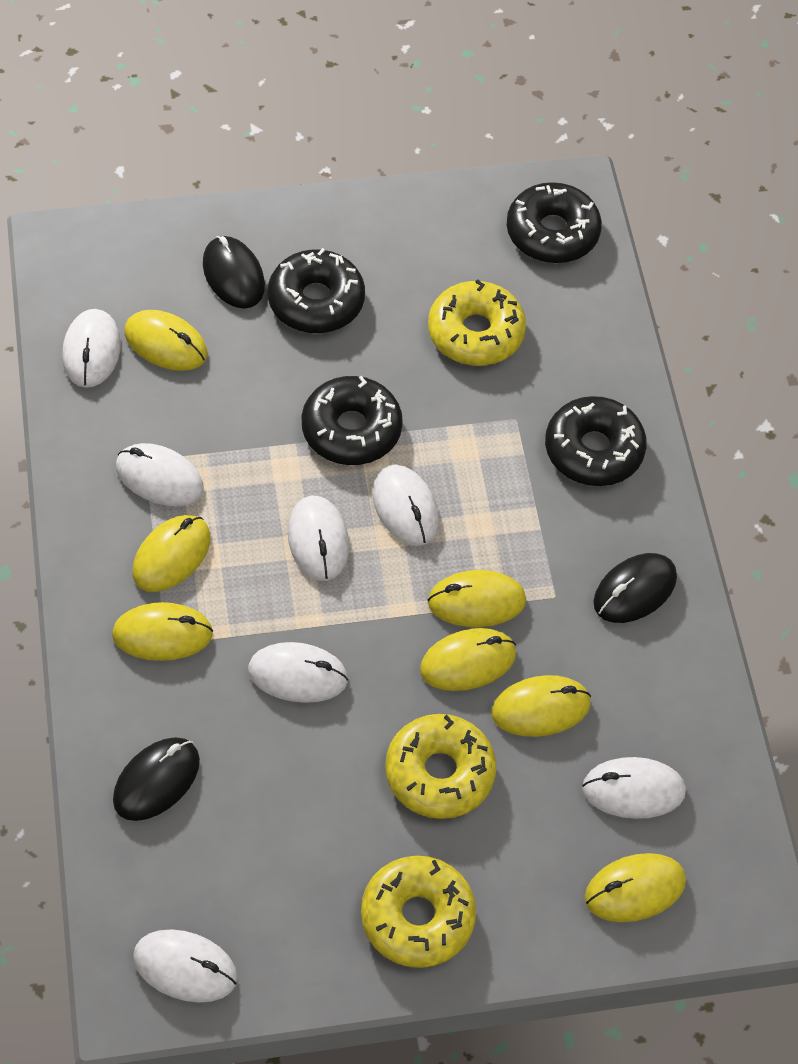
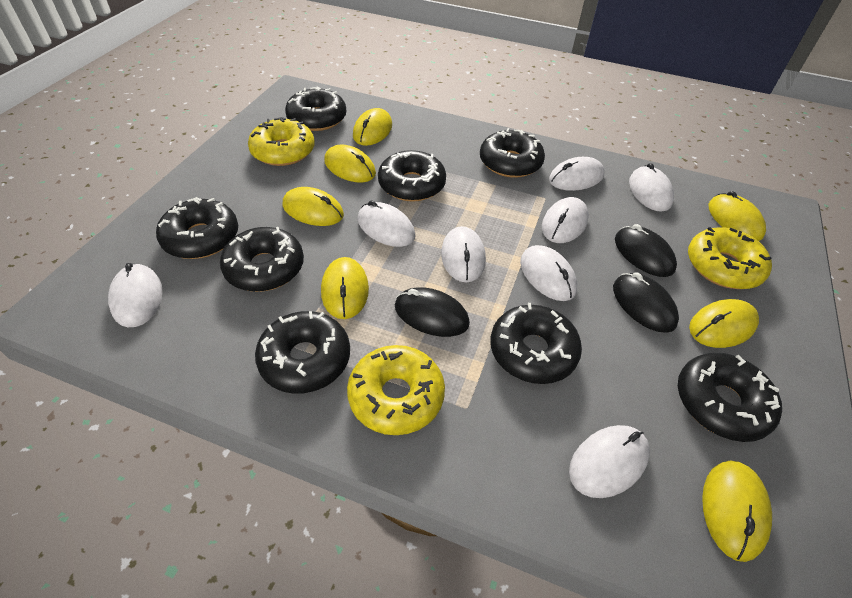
black donut: [268,248,365,333] [301,376,403,465] [507,182,602,263] [545,396,647,486] = 4 -> [156,197,238,259] [220,227,304,292] [255,311,350,394] [285,87,346,131] [378,150,446,202] [480,128,545,178] [491,303,582,384] [678,353,782,442] = 8
white mouse: [62,309,121,388] [116,443,204,506] [133,929,238,1003] [248,642,348,703] [288,496,349,581] [372,465,439,546] [582,757,686,819] = 7 -> [108,263,163,327] [358,200,416,247] [441,226,486,283] [520,245,577,301] [542,197,589,243] [549,157,605,191] [569,425,650,498] [629,163,674,212] = 8

